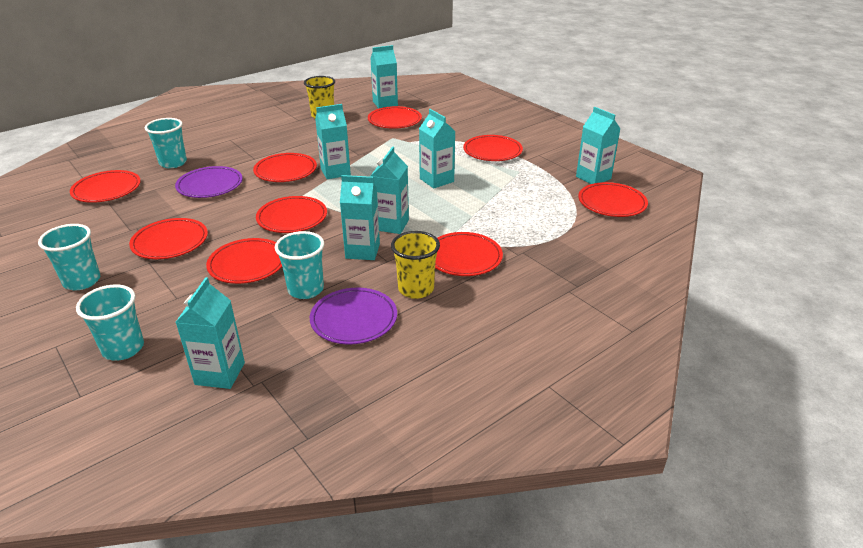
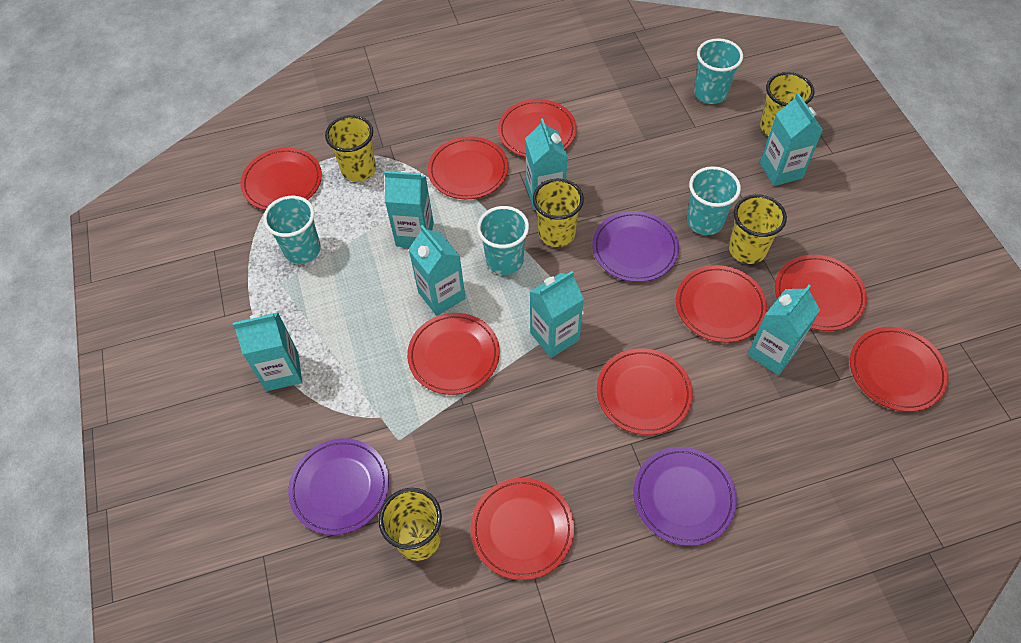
purple plate: [175,166,243,198] [310,288,397,344] = 2 -> [288,438,389,535] [592,211,679,282] [633,447,737,546] = 3
yellow cup: [304,76,335,118] [391,231,440,299] = 2 -> [325,115,376,182] [379,488,442,561] [533,179,584,247] [729,195,787,264] [760,72,814,136] = 5

